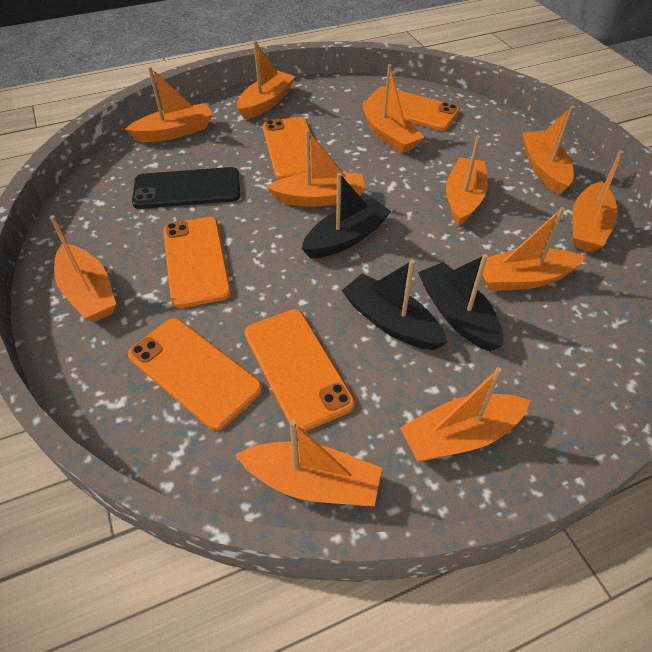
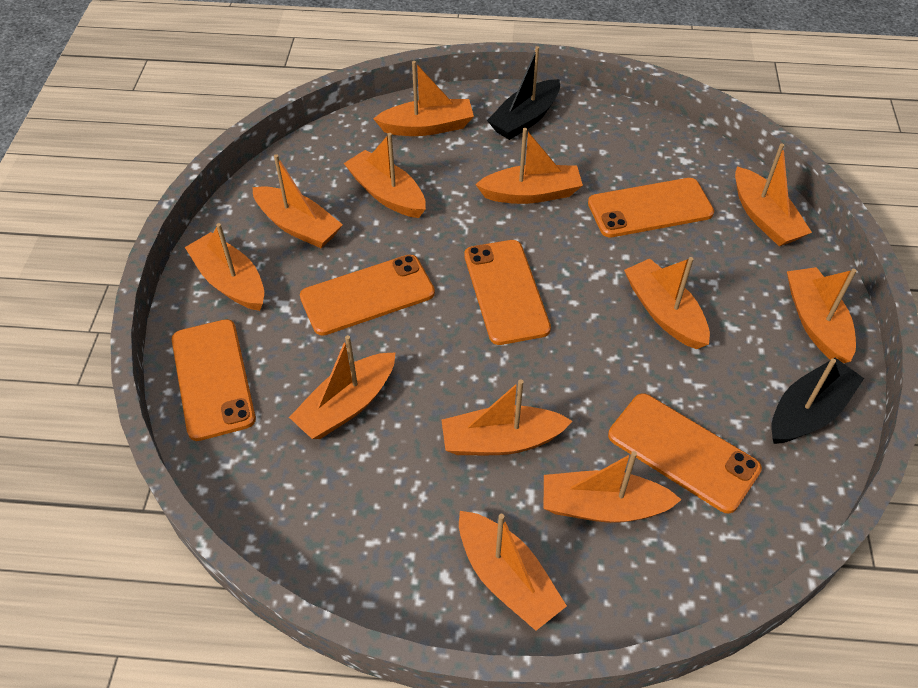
black boat: [302,173,391,259] [342,260,448,350] [418,254,503,351] = 3 -> [487,46,560,140] [771,358,864,444] = 2
black phone: [132,167,240,209] = 1 -> none = 0
orange boat: [50,215,116,322] [125,67,213,142] [236,420,382,506] [237,41,295,119] [266,129,365,207] [363,64,424,154] [400,367,530,461] [446,136,488,226] [482,207,585,291] [522,106,574,195] [573,151,623,252] = 11 -> [185,223,264,311] [252,154,343,248] [289,335,396,439] [344,133,426,218] [373,61,474,136] [441,379,572,455] [459,511,567,631] [475,128,583,204] [543,451,682,523] [624,257,710,349] [735,143,812,246] [787,267,857,363] = 12

